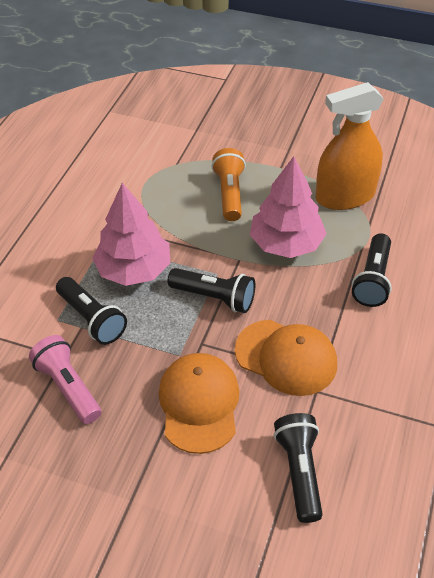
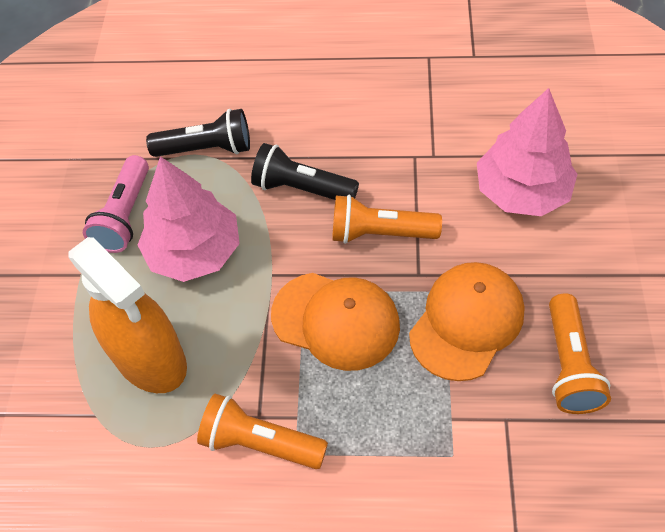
black flashlight: [56,277,127,345] [167,268,256,313] [274,413,323,523] [352,233,392,307] = 4 -> [146,109,250,157] [251,143,359,200] = 2
orange flashlight: [211,148,246,221] = 1 -> [197,394,328,469] [332,195,442,244] [549,293,611,414] = 3

